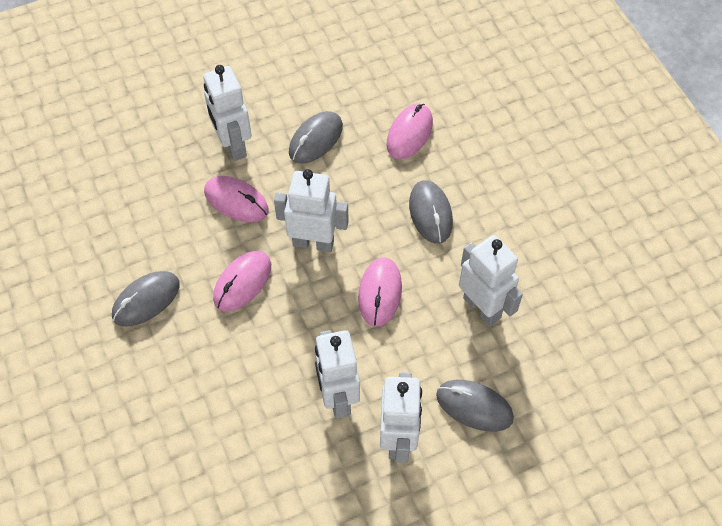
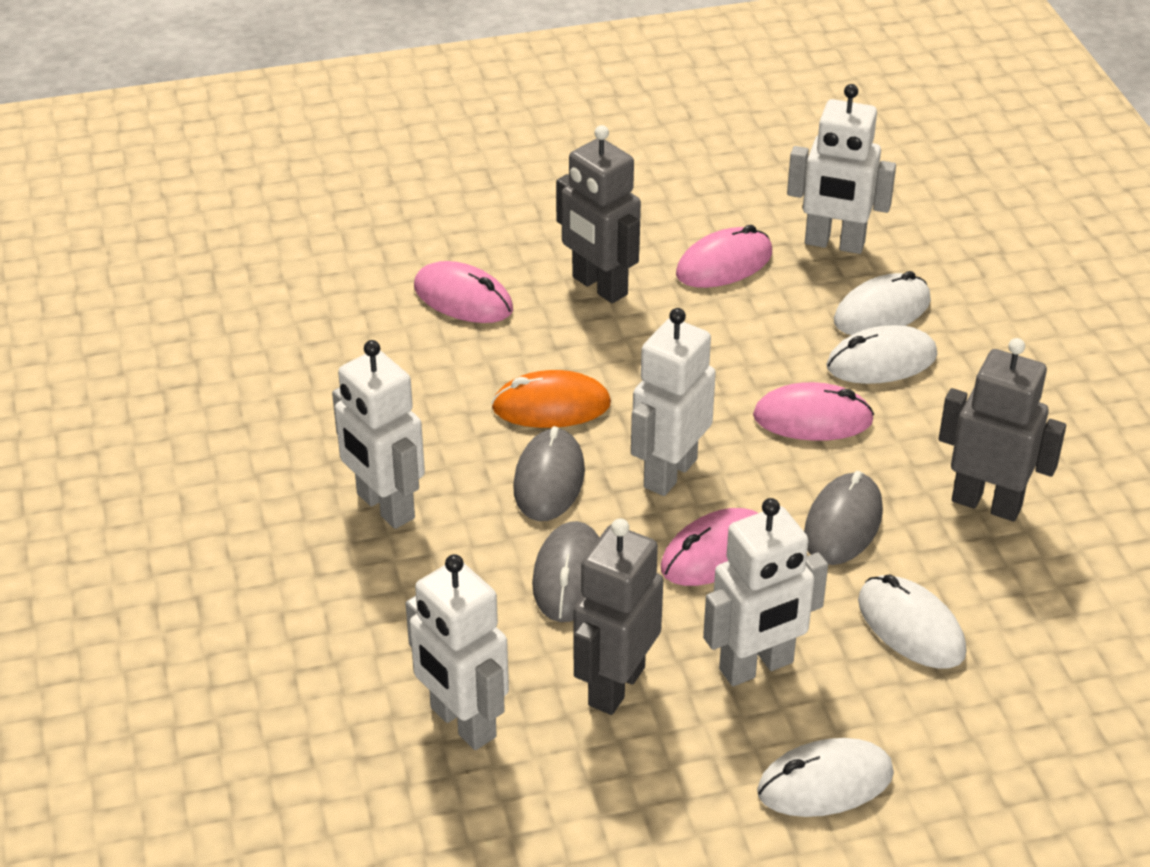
grey mouse: [112,271,180,327] [289,111,343,163] [409,180,453,244] [436,380,514,432] = 4 -> [513,426,585,521] [532,521,599,622] [804,471,883,565] = 3
grey robot: none = 0 -> [556,125,641,303] [574,519,663,715] [939,338,1066,521] = 3
orange mouse: none = 0 -> [491,370,611,428] = 1
white mouse: none = 0 -> [757,738,894,817] [826,325,937,384] [834,271,931,335] [858,575,967,669] = 4

